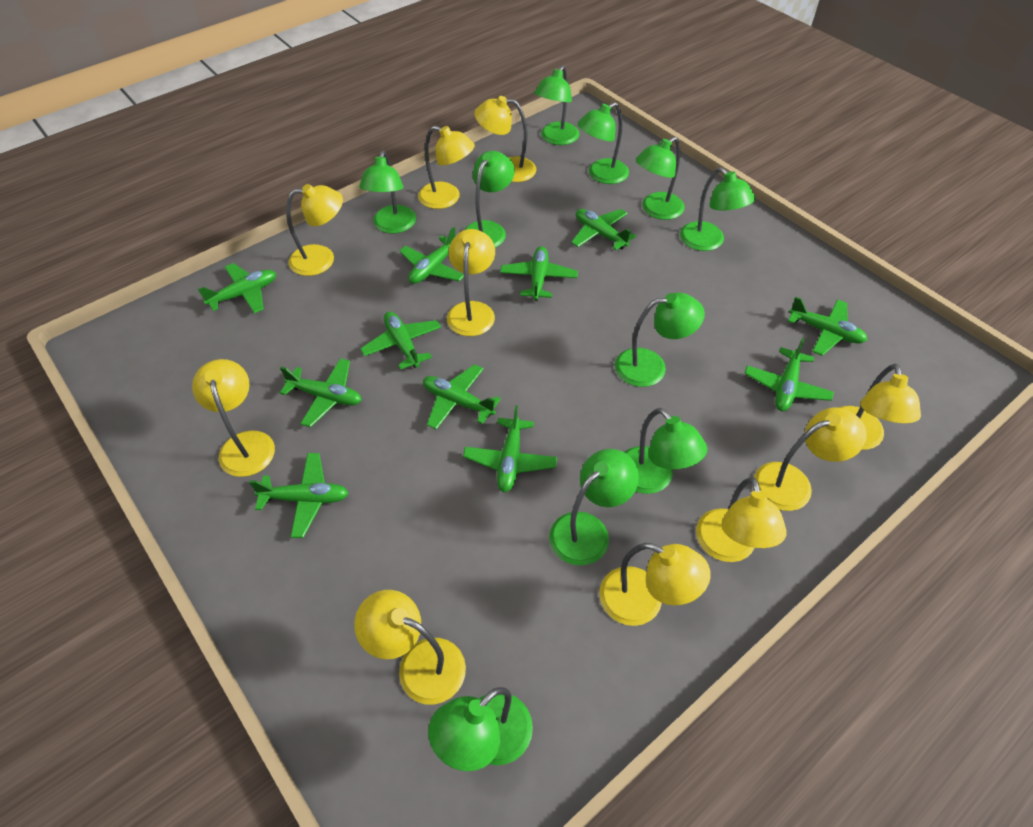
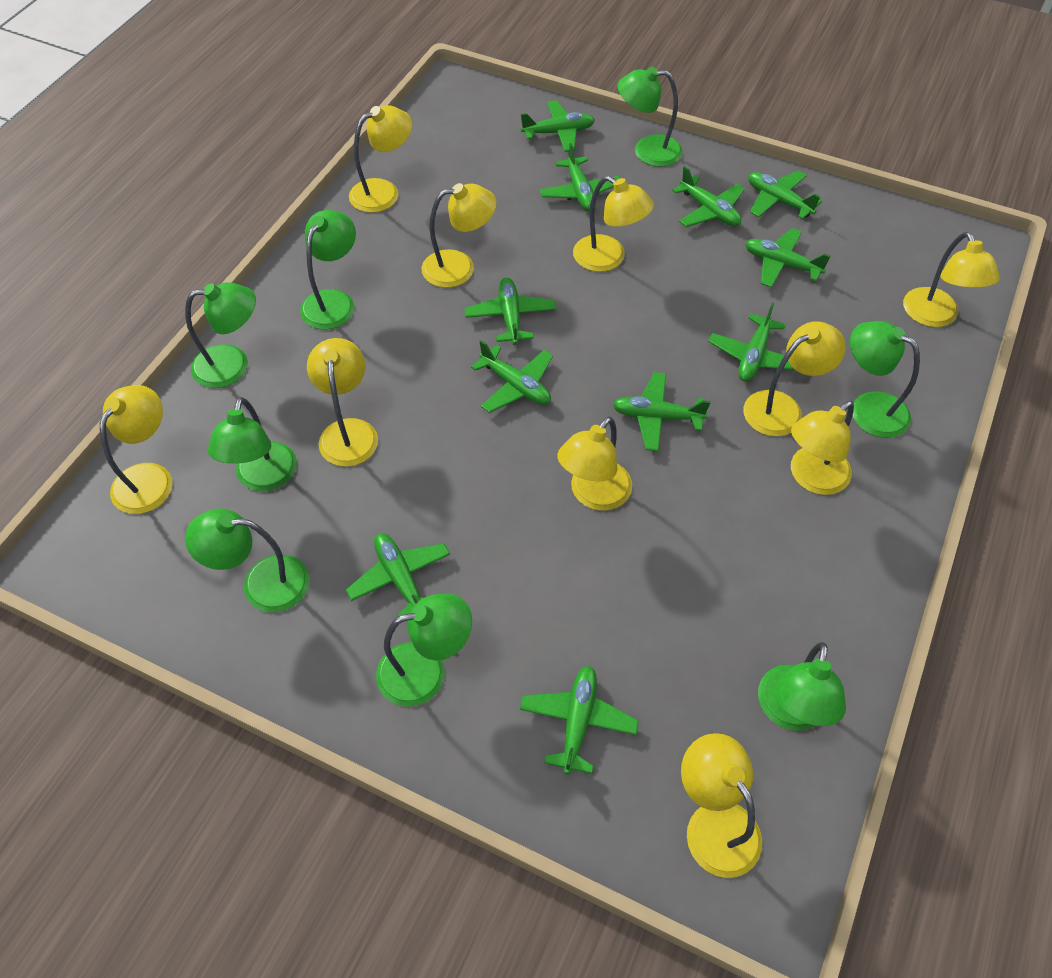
green lamp: [359,151,416,234] [428,687,533,771] [464,151,515,248] [534,65,579,145] [549,449,639,566] [577,102,629,184] [615,293,705,387] [624,408,707,494] [636,137,685,220] [680,167,755,251] = 10 -> [185,282,256,388] [185,508,309,613] [208,397,297,492] [300,210,356,330] [376,593,472,707] [618,67,683,167] [758,642,846,731] [850,321,920,438] = 8

